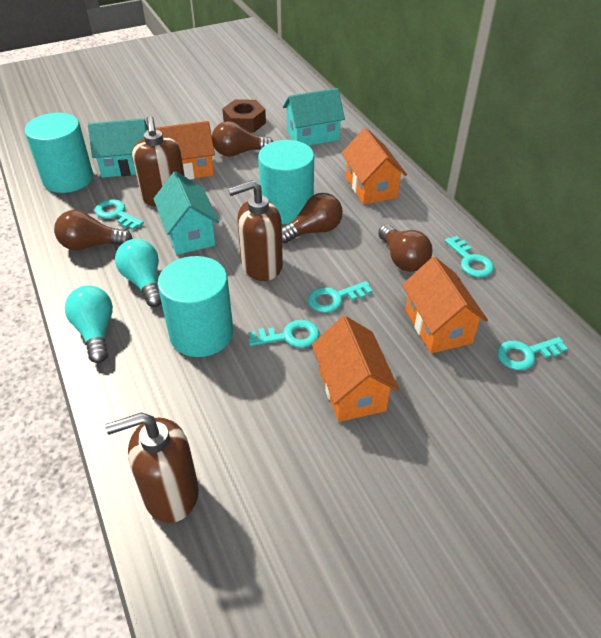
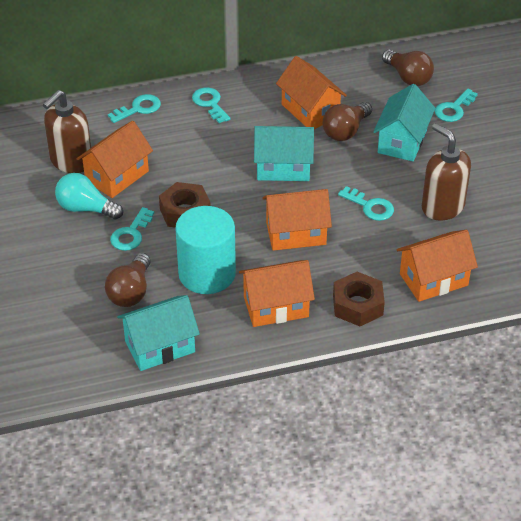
brown light bulb: [54,210,133,251] [212,121,274,157] [282,193,343,243] [378,225,432,272] = 4 -> [105,253,151,307] [323,102,372,141] [382,49,434,86] = 3
brown nut: [222,99,266,133] = 1 -> [159,182,210,228] [333,272,385,326] = 2
brown soap dispenser: [105,412,199,523] [132,116,184,207] [228,180,283,281] = 3 -> [43,90,91,173] [422,123,471,220] = 2
orange house: [155,121,215,179] [312,316,399,422] [341,128,407,205] [402,257,488,353] = 4 -> [77,121,153,198] [239,260,315,327] [262,189,332,251] [276,56,347,129] [396,230,478,302] = 5
turquoise cylinder: [25,113,93,193] [157,256,233,357] [258,140,314,224] = 3 -> [175,206,236,294] = 1
turquoise light bulb: [65,285,113,363] [115,239,161,307] = 2 -> [55,173,123,220] = 1

